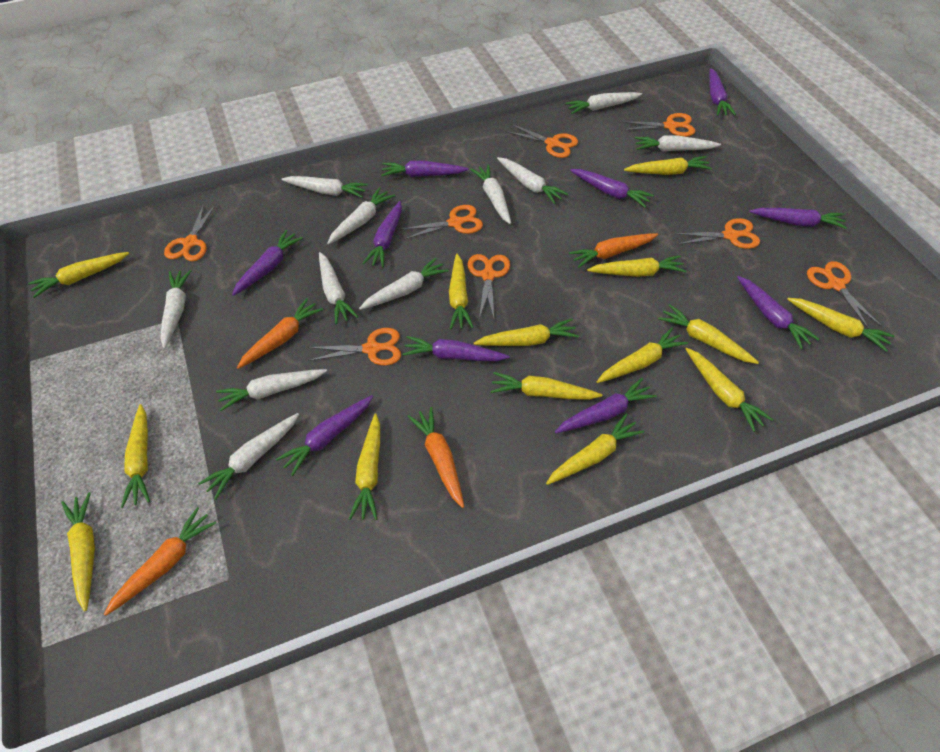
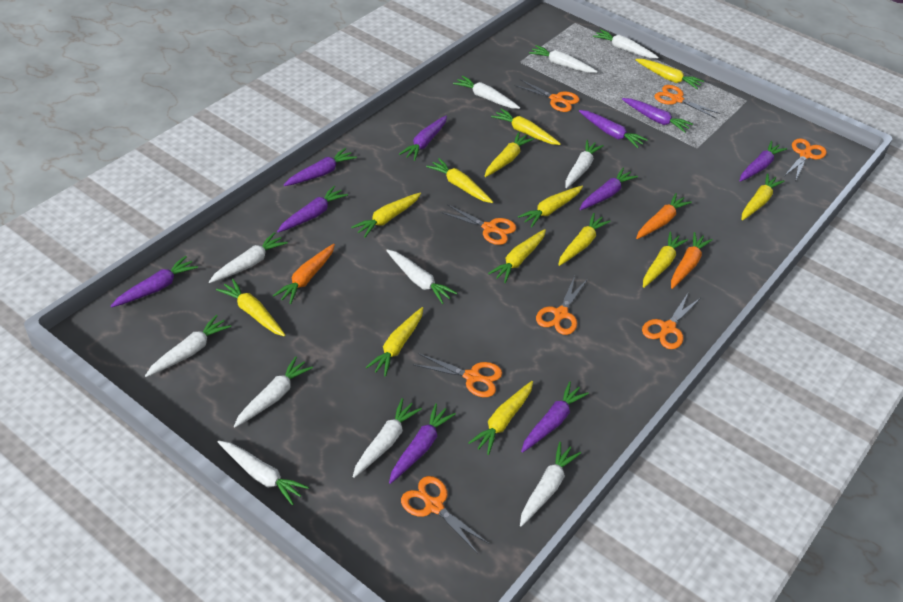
orange carrot: [104,507,216,616] [237,298,323,369] [408,407,464,508] [569,233,658,268] = 4 -> [273,244,335,304] [636,193,692,239] [671,232,713,289] = 3
yellow carrot: [28,252,129,298] [61,492,95,612] [121,404,150,508] [349,413,380,520] [449,253,474,330] [474,318,579,346] [491,372,602,400] [546,414,644,485] [587,255,686,277] [597,327,688,383] [624,156,712,175] [658,304,759,364] [686,348,773,432] [787,298,894,352] = 14 -> [216,279,286,337] [351,193,421,238] [366,307,423,377] [426,158,493,203] [468,381,533,455] [485,132,534,177] [488,229,546,283] [491,108,561,145] [518,186,583,227] [558,213,611,266] [635,59,704,89] [643,232,688,288] [741,173,784,220] = 13

